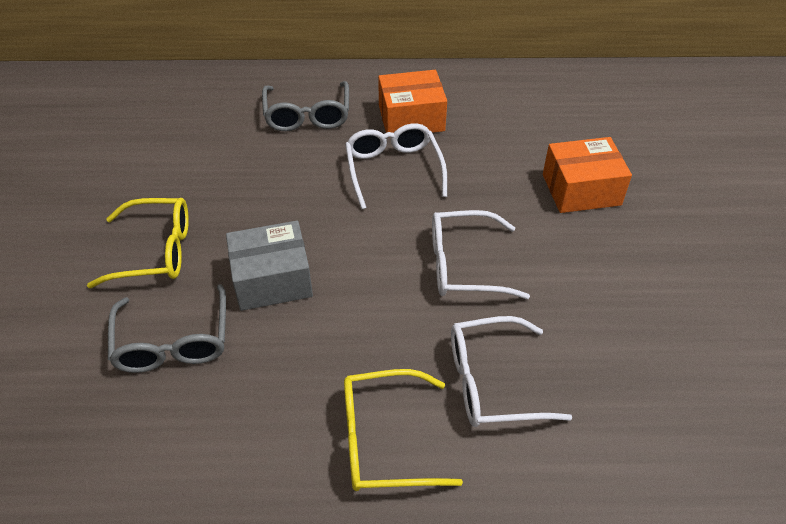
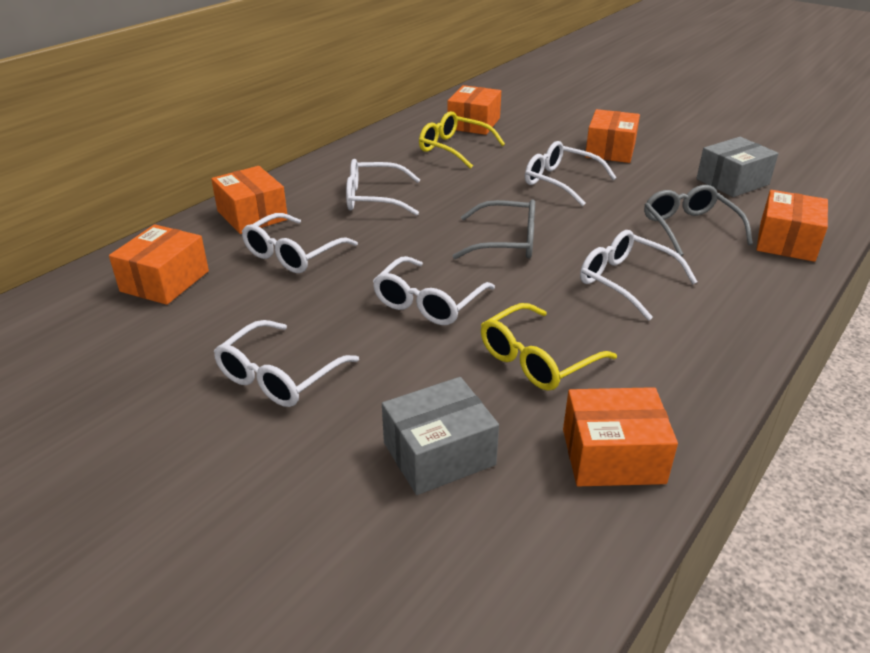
grey box: [226,221,313,311] = 1 -> [382,377,499,495] [696,137,779,197] = 2
orange box: [378,70,447,138] [543,137,632,213] = 2 -> [109,224,209,305] [211,166,288,234] [447,85,501,135] [563,387,678,486] [585,109,640,163] [756,190,828,262] = 6
white glasses: [345,123,447,210] [432,210,530,299] [451,316,572,427] = 3 -> [214,320,359,407] [242,213,358,273] [346,159,420,216] [373,256,495,325] [525,141,617,206] [580,230,697,321] = 6

